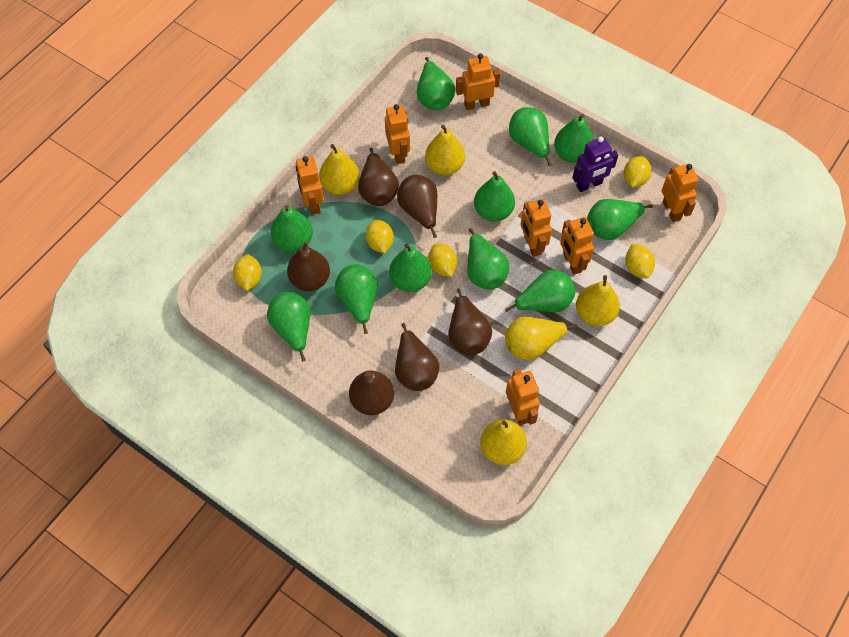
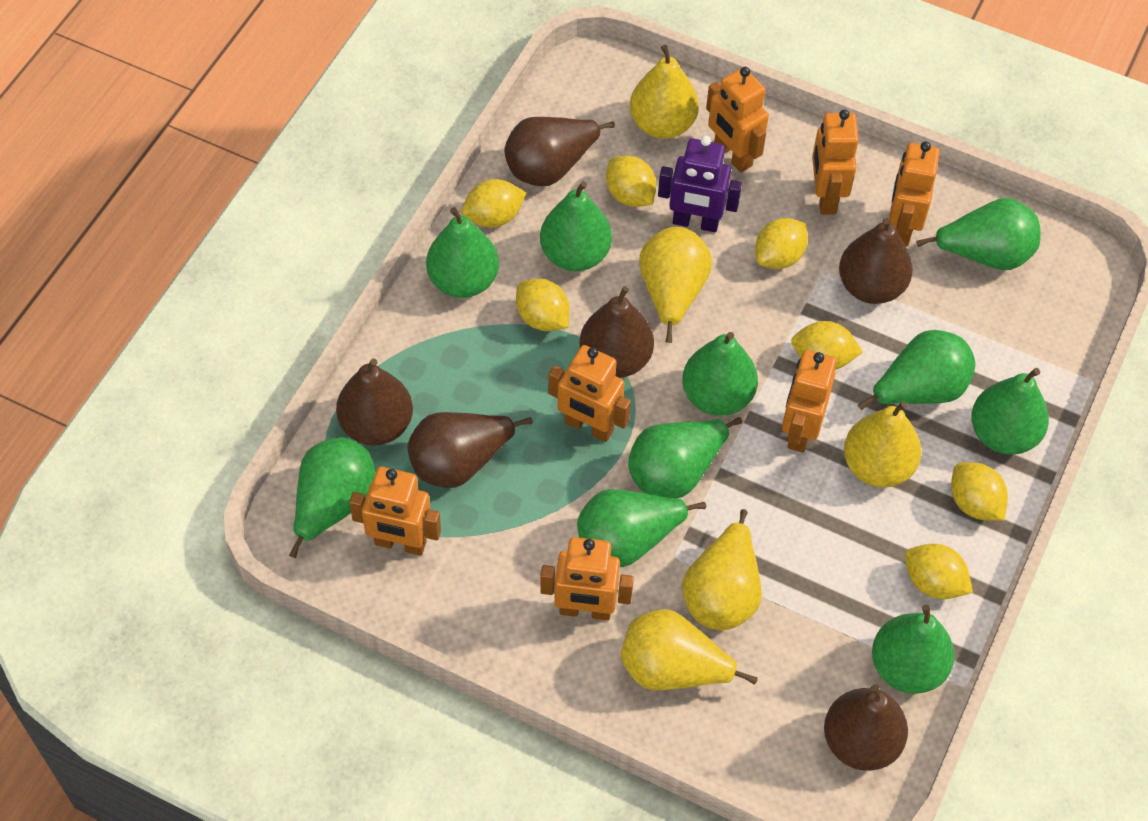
green pear: [267,292,310,362] [271,205,313,252] [335,264,378,334] [389,243,432,292] [417,57,455,110] [467,228,509,290] [474,171,515,222] [505,270,576,312] [509,107,552,166] [554,114,594,163] [587,199,653,240] = 11 -> [289,437,375,558] [426,207,499,298] [540,181,612,271] [577,489,706,567] [628,417,742,498] [682,332,758,416] [858,330,975,411] [872,604,955,694] [916,198,1041,270] [971,368,1049,455] = 10
yellow lemon: [233,255,262,291] [366,219,394,254] [429,243,457,277] [624,156,651,187] [625,244,655,279] = 5 -> [462,179,526,228] [516,279,569,331] [606,155,656,207] [755,218,808,269] [791,321,863,370] [905,544,973,599] [951,462,1008,521] = 7

